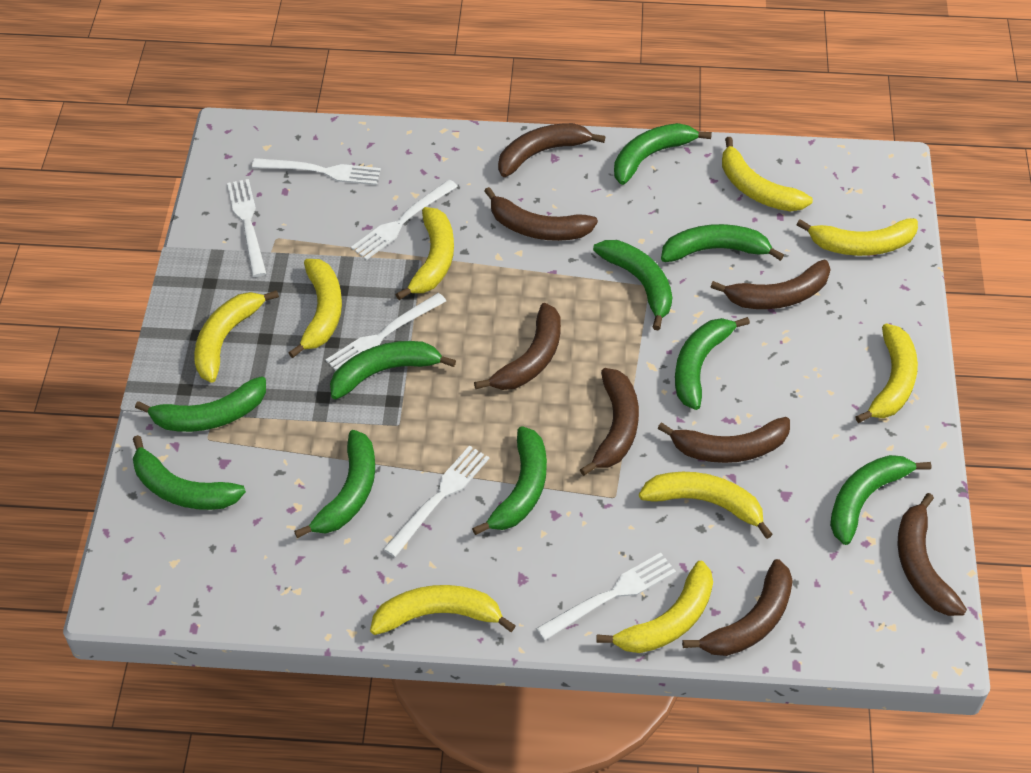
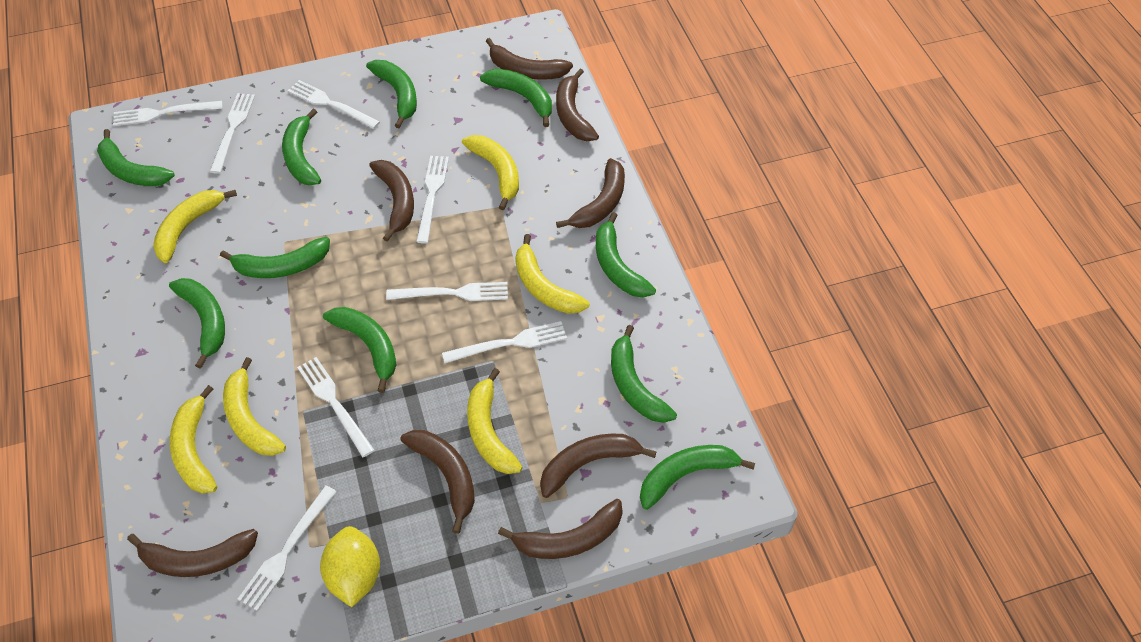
white fork: [227,179,266,277] [252,158,381,185] [325,293,446,371] [351,179,458,260] [383,445,489,557] [536,553,676,641] = 6 -> [113,101,223,126] [210,93,255,174] [238,485,337,611] [288,80,380,129] [297,357,374,457] [386,282,508,301] [416,156,449,244] [442,321,567,363] = 8
yellow banana: [194,290,279,383] [288,259,342,358] [370,585,516,635] [395,207,454,300] [596,561,713,653] [639,472,773,539] [722,137,813,211] [796,218,918,256] [855,323,918,423] = 9 -> [153,190,237,263] [170,385,217,493] [223,357,286,456] [462,135,519,210] [467,368,522,474] [515,234,590,314] = 6
yellow lemon: none = 0 -> [320,526,380,607] = 1

